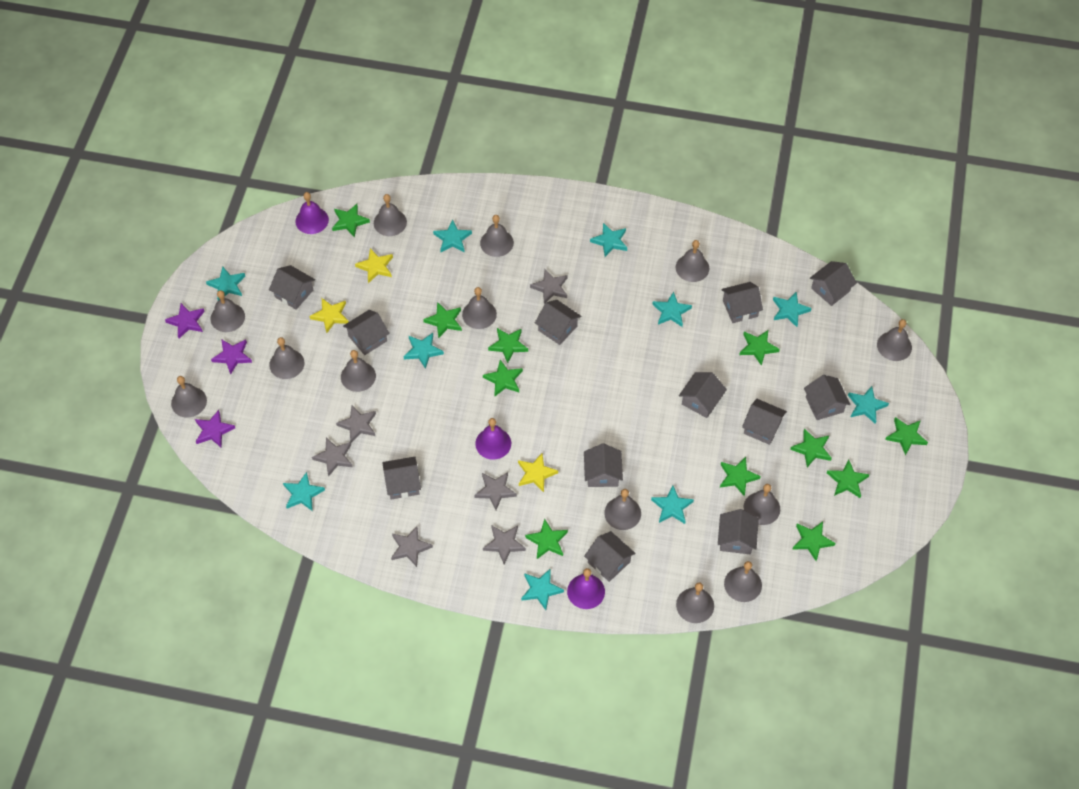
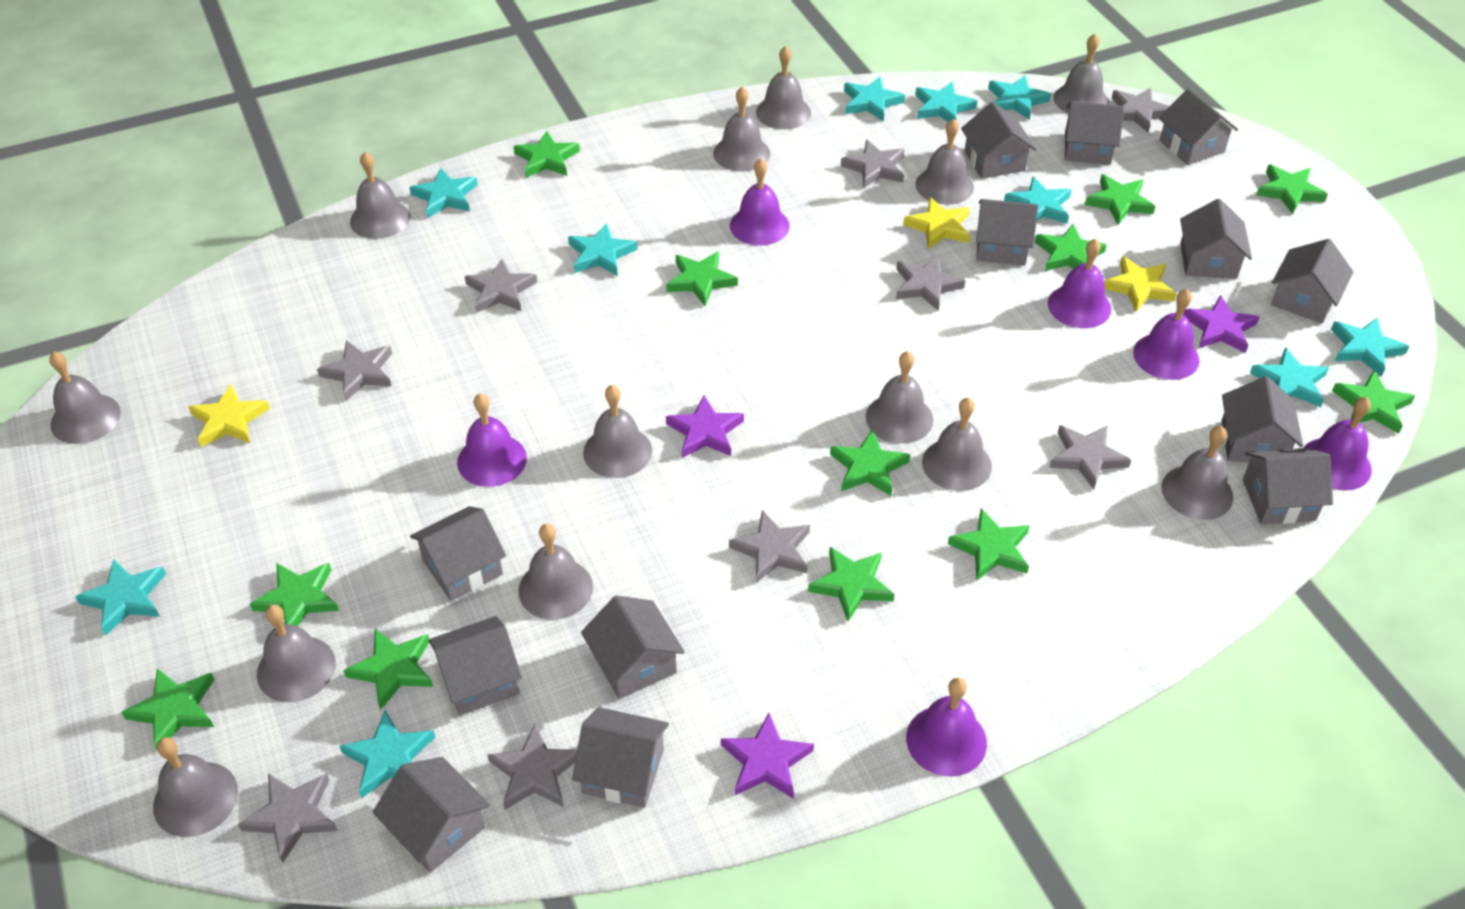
green star: [332,204,370,238] [423,302,462,338] [483,360,523,396] [488,328,528,363] [525,519,568,559] [720,457,761,496] [739,330,780,366] [790,429,832,467] [793,521,836,561] [827,459,870,498] [885,417,928,456] = 11 -> [121,668,214,750] [250,563,339,626] [343,629,433,710] [513,131,580,178] [666,251,738,306] [808,547,895,621] [830,430,910,496] [948,508,1030,580] [1035,224,1107,271] [1085,174,1156,225] [1256,164,1328,214] [1332,370,1415,434] = 12
grey house: [269,265,315,310] [343,310,390,355] [382,457,421,499] [535,300,581,345] [584,443,623,487] [584,531,636,582] [679,372,727,418] [718,509,759,554] [721,282,763,323] [742,399,787,445] [804,375,851,420] [810,261,857,306] = 12 -> [372,757,490,873] [410,506,506,601] [429,616,522,716] [572,707,669,808] [581,595,685,699] [961,102,1036,179] [976,199,1038,265] [1065,101,1124,165] [1159,88,1238,165] [1180,199,1252,279] [1221,376,1303,462] [1243,448,1333,524] [1271,239,1353,323] = 13
grey star: [312,438,353,477] [336,405,376,443] [391,526,433,567] [474,472,517,510] [483,525,526,564] [530,269,567,304] = 6 -> [238,773,338,863] [317,340,392,401] [465,259,537,313] [487,723,577,810] [729,510,810,583] [841,140,905,188] [896,255,965,311] [1049,425,1131,490] [1112,88,1170,132] = 9
purple bell: [295,192,329,234] [475,418,511,460] [567,568,605,609] = 3 -> [457,393,527,487] [730,158,789,245] [906,678,987,777] [1048,239,1111,328] [1133,289,1199,380] [1303,397,1372,490] = 6

